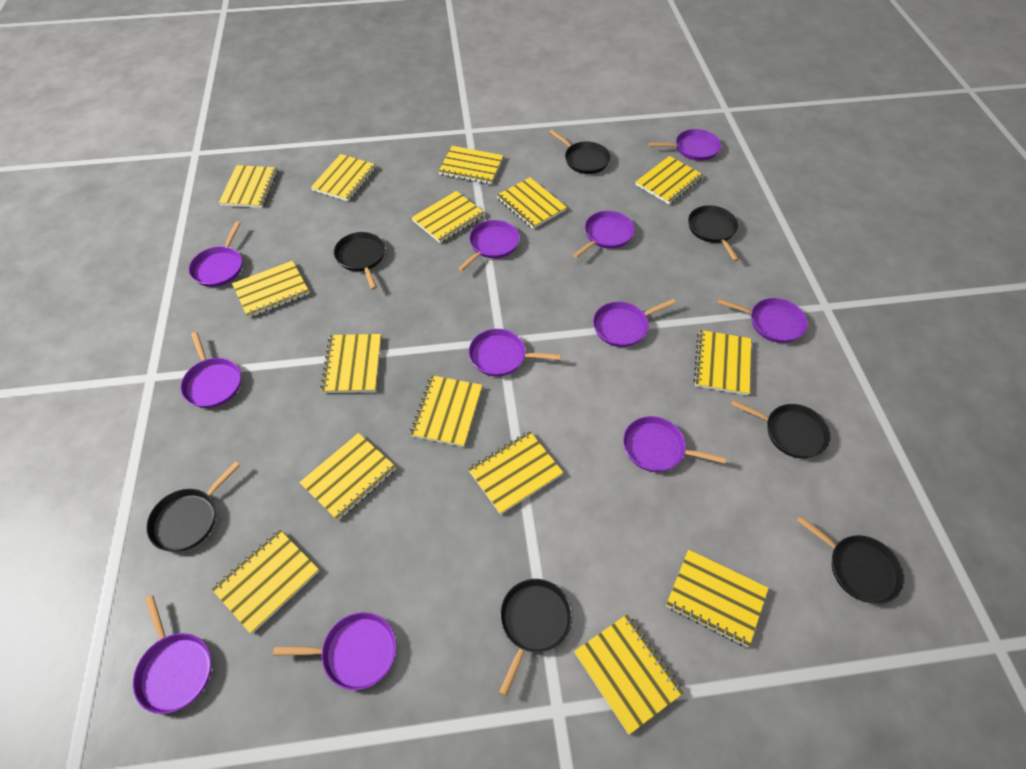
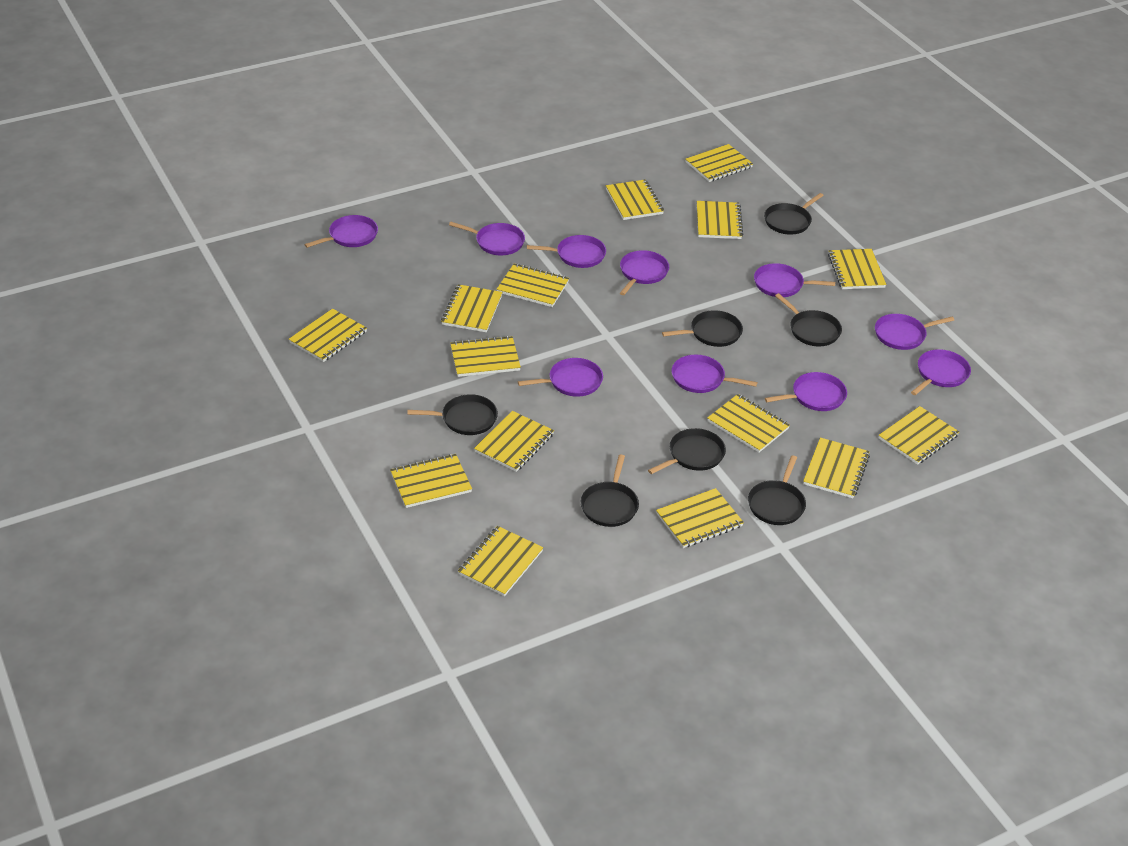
purple pan: [133,595,211,714] [181,332,241,408] [189,222,242,287] [273,612,396,690] [458,220,520,272] [469,329,561,376] [573,211,635,258] [593,299,676,347] [623,416,726,472] [649,129,721,161] [718,298,808,343] = 11 -> [304,215,378,248] [449,222,525,256] [518,358,603,397] [527,235,606,268] [620,250,669,295] [672,355,757,393] [754,263,835,297] [765,372,847,411] [875,314,954,350] [911,349,971,395] = 10

